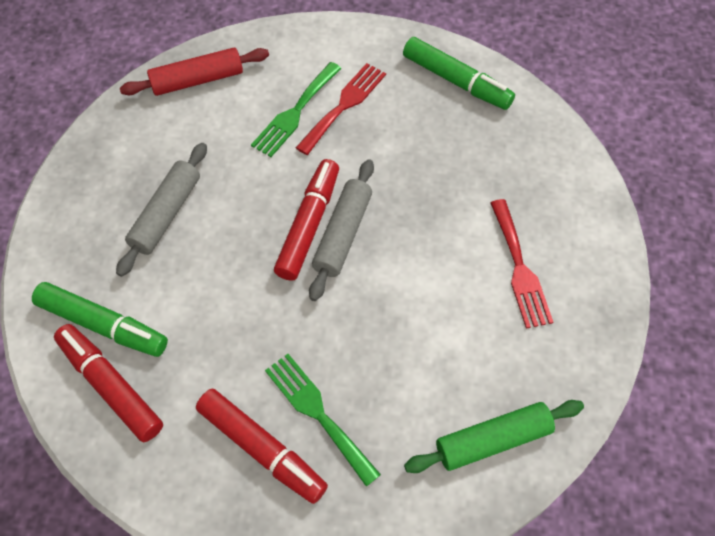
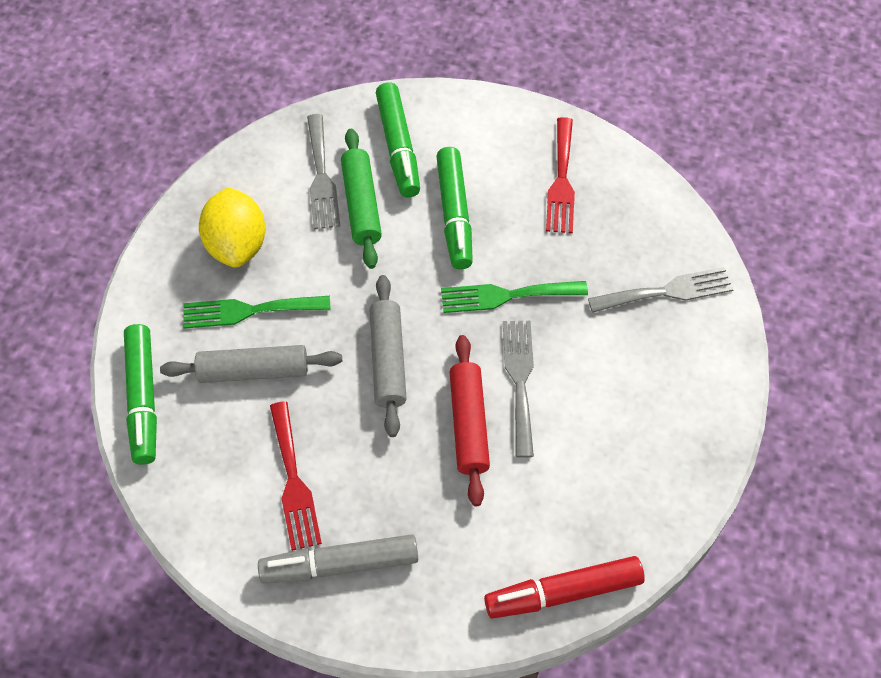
green marker: [32,282,168,357] [403,37,515,110] = 2 -> [124,324,157,465] [376,82,420,198] [436,147,473,270] = 3
grey fork: none = 0 -> [307,114,340,229] [503,321,534,458] [588,267,734,313] = 3
grey marker: none = 0 -> [258,534,418,583] = 1
red marker: [54,324,163,442] [196,388,328,504] [274,159,339,281] = 3 -> [484,556,645,618] = 1
yellow lemon: none = 0 -> [199,187,266,268] = 1

